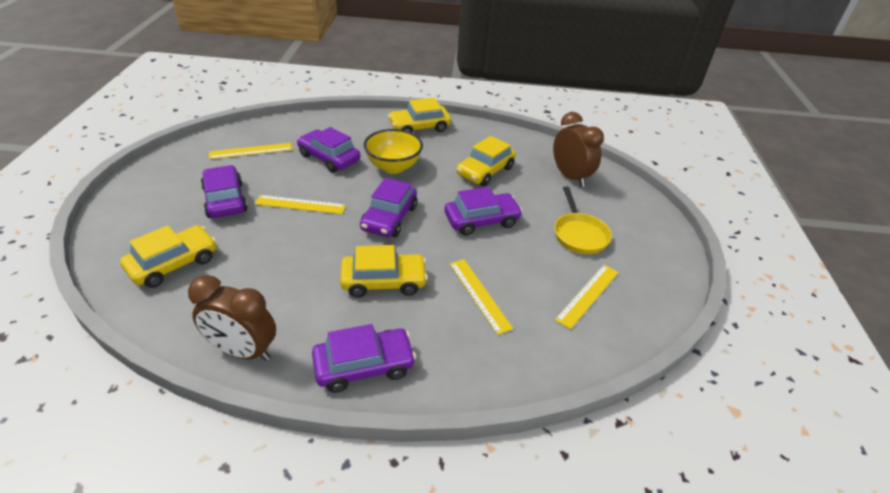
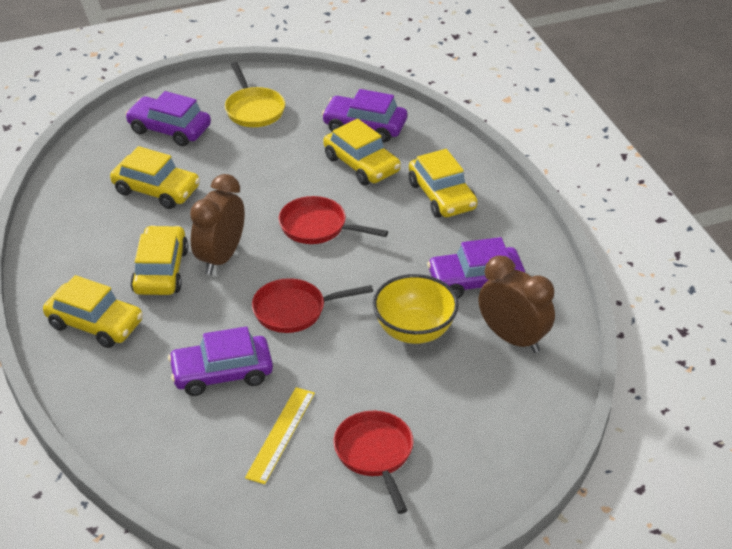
purple car: [201,165,248,218] [297,127,361,173] [312,324,416,393] [360,178,417,237] [444,187,523,235] = 5 -> [125,91,211,146] [168,326,273,396] [322,89,407,143] [427,237,525,299] = 4
red pan: none = 0 -> [252,278,373,333] [279,196,388,244] [334,411,414,514] = 3
yellow car: [120,225,216,288] [340,245,428,298] [388,98,451,133] [456,136,516,186] = 4 -> [43,275,143,348] [110,146,200,209] [130,225,189,295] [323,119,401,185] [409,149,478,218] = 5
yellow ruler: [209,143,292,159] [255,195,346,214] [450,259,513,335] [555,265,619,329] = 4 -> [245,387,315,484] = 1

